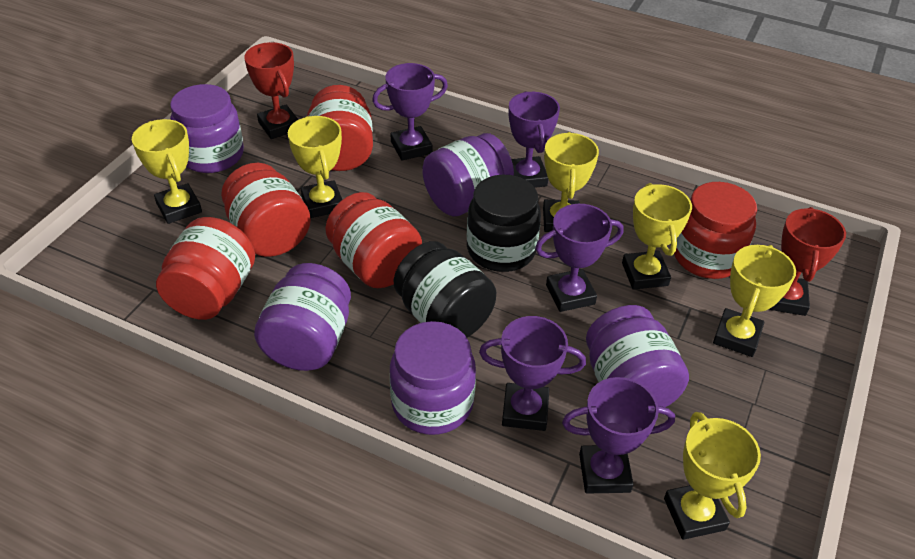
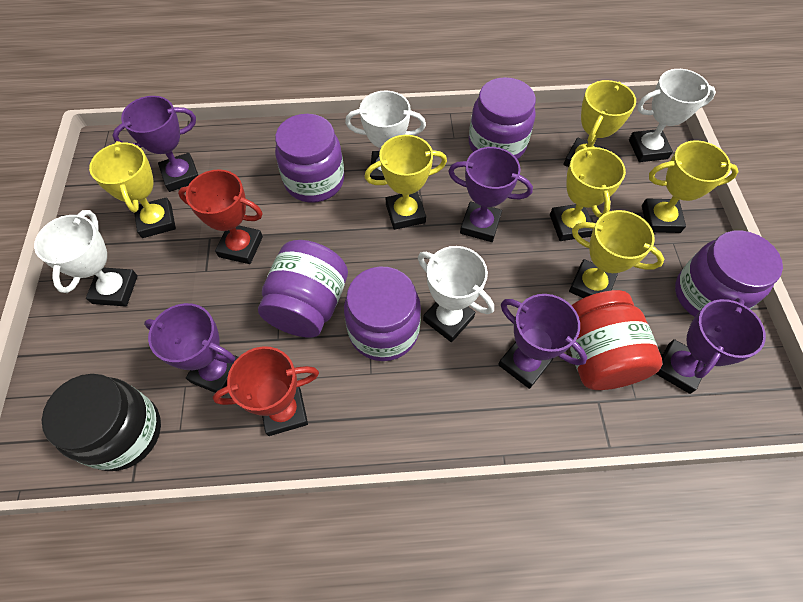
black jar: [394,241,496,338] [467,175,541,272] = 2 -> [42,374,161,471] = 1
red jar: [156,217,255,320] [221,163,311,257] [307,85,373,171] [325,192,422,288] [674,182,757,279] = 5 -> [570,290,663,390] = 1
white trophy: none = 0 -> [34,210,138,306] [345,91,426,180] [418,246,494,342] [629,69,716,162] = 4

